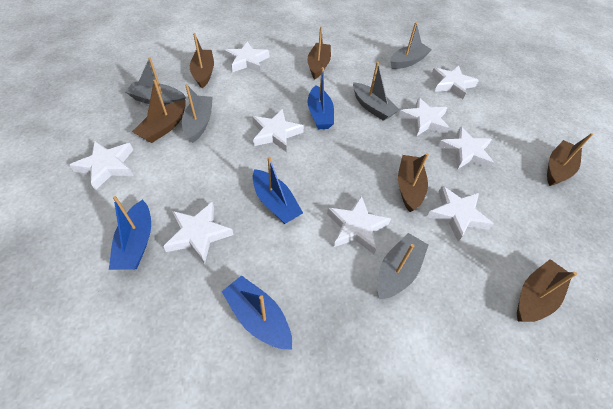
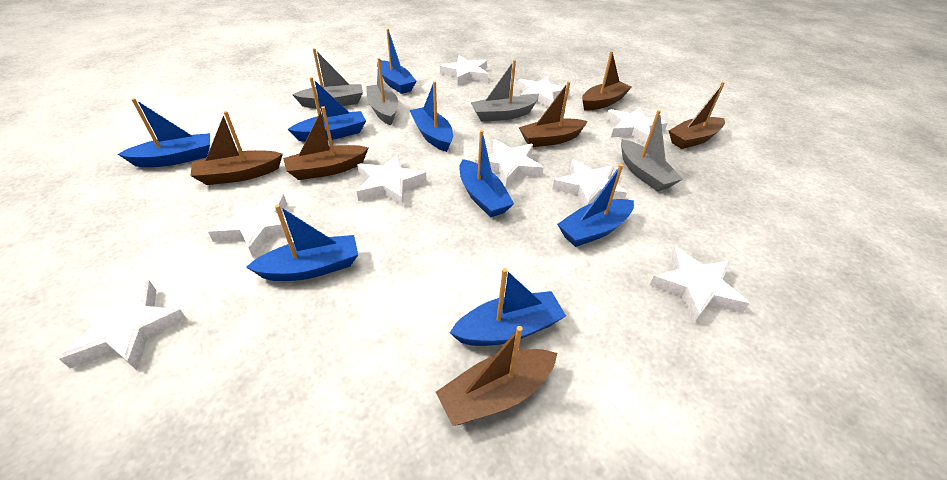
blue boat: [109,196,151,270] [222,275,292,350] [253,157,303,224] [308,67,334,130] = 4 -> [118,98,210,167] [246,204,358,281] [287,77,366,142] [377,29,416,94] [410,81,453,152] [450,268,566,346] [459,130,514,217] [557,164,634,247] = 8
grey boat: [125,57,186,106] [182,84,213,143] [353,62,400,121] [377,233,428,299] [390,22,432,69] = 5 -> [292,48,363,108] [366,58,398,125] [471,60,537,122] [621,110,683,191] = 4

